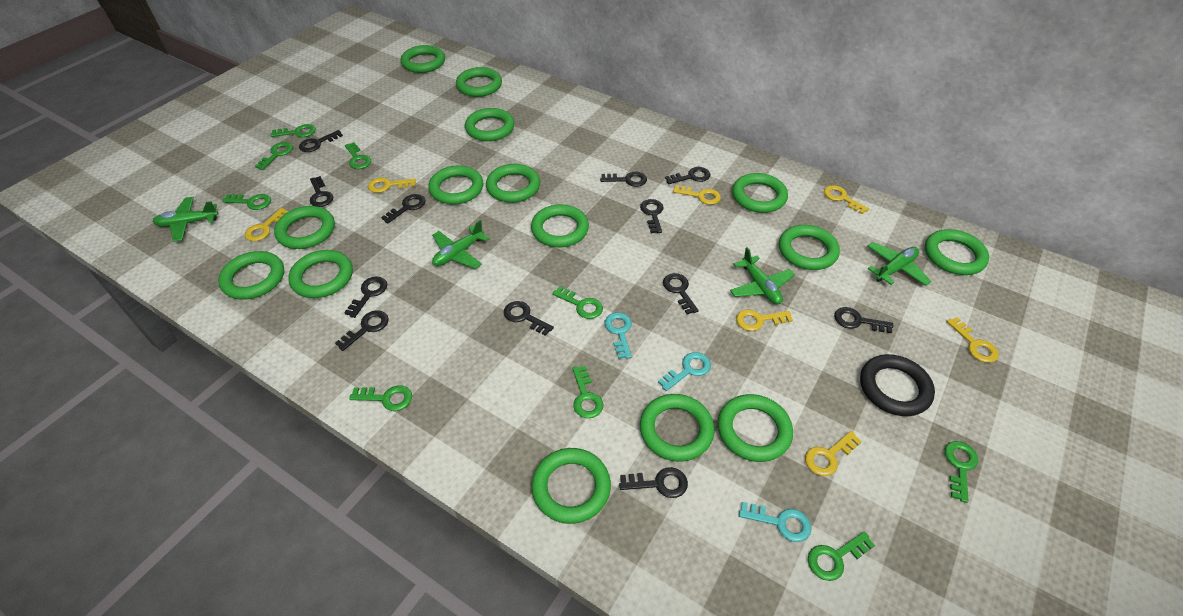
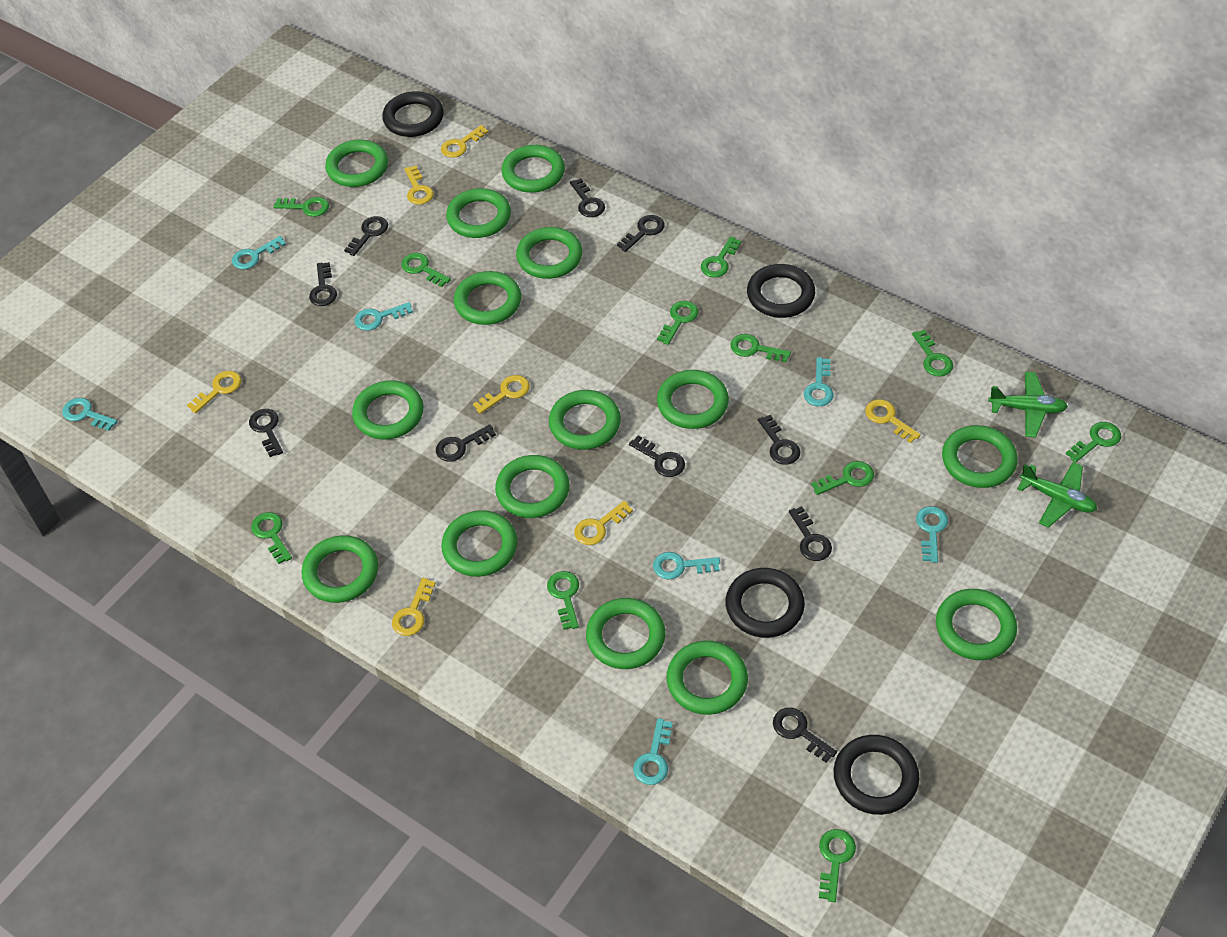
black key: [299,130,343,152] [310,176,333,207] [335,310,389,351] [344,276,387,318] [381,194,426,223] [503,301,554,336] [600,172,647,187] [619,467,688,498] [640,199,664,233] [663,273,699,314] [665,167,710,184] [834,307,893,333] = 12 -> [249,409,283,457] [309,262,337,306] [344,216,388,256] [436,424,496,462] [570,178,605,217] [617,215,665,252] [629,435,685,477] [758,415,800,465] [773,708,837,763] [789,507,832,561] = 10
black ring: [860,354,935,416] = 1 -> [382,91,444,137] [726,568,805,638] [747,264,815,318] [833,735,919,815] = 4
green key: [222,194,271,210] [255,142,293,170] [270,124,316,137] [345,142,371,169] [349,385,412,411] [552,286,603,319] [572,366,603,418] [808,531,875,581] [945,441,978,503] = 9 -> [251,512,292,564] [274,197,329,217] [401,253,451,287] [547,571,579,630] [657,301,699,345] [701,236,741,278] [730,334,791,362] [811,461,874,495] [819,829,856,902] [912,330,953,377] [1066,422,1121,463] = 11
green plane: [153,197,218,242] [432,220,489,269] [730,247,795,304] [868,242,932,286] = 4 -> [988,372,1068,437] [1017,462,1097,528] = 2
turquoise key: [604,312,632,359] [658,352,711,391] [739,502,811,542] = 3 -> [62,398,118,431] [232,236,286,269] [354,302,413,331] [633,718,673,785] [653,552,720,579] [804,357,834,406] [916,506,948,563] = 7

